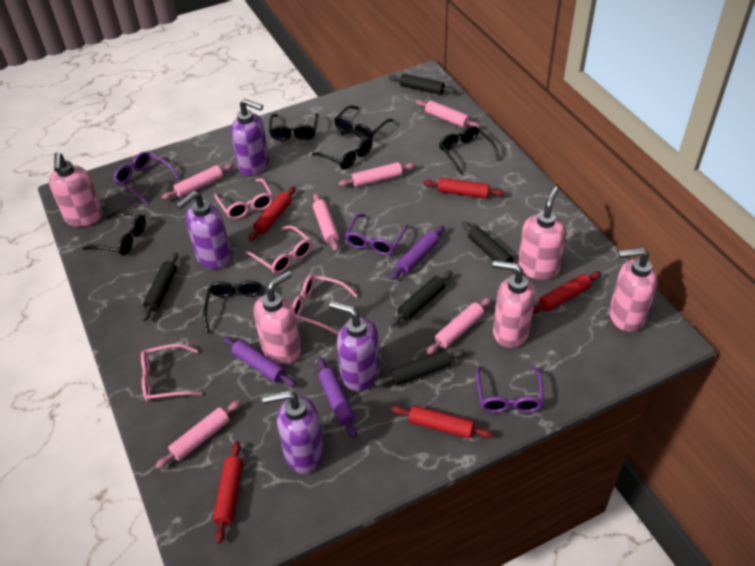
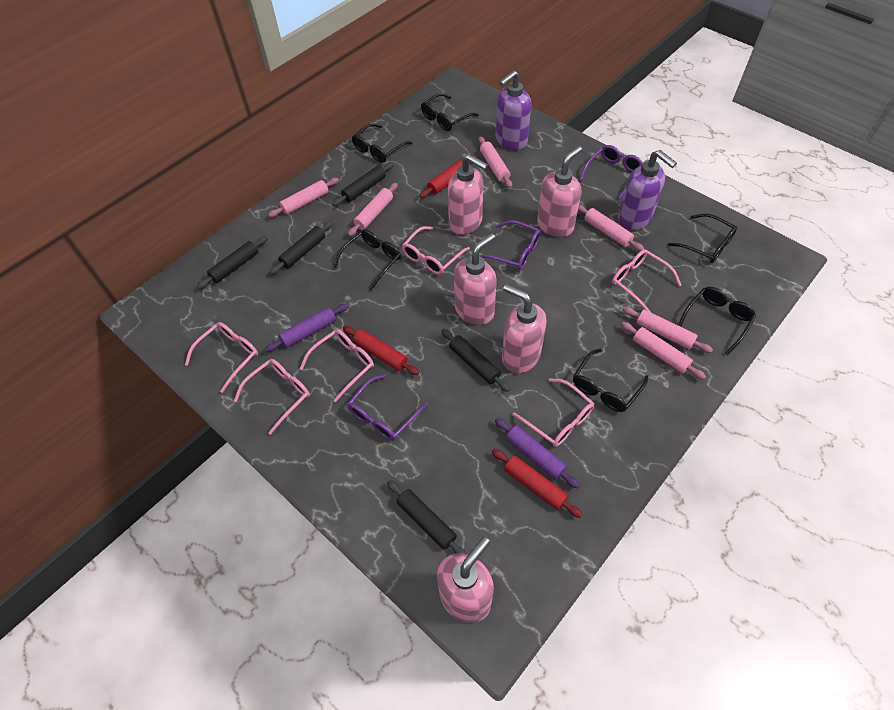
pink glasses: [141,344,202,402] [214,178,273,219] [245,225,312,274] [292,275,358,335] = 4 -> [185,322,258,393] [234,359,310,435] [300,329,374,402] [402,226,470,275] [513,378,594,447] [612,249,681,312] = 6
purple rolling pin: [222,336,296,387] [317,357,357,438] [390,226,445,280] = 3 -> [265,303,349,352] [495,418,580,488] = 2
purple soap dispenser: [176,191,231,269] [231,99,269,176] [262,391,324,474] [329,301,380,391] = 4 -> [495,70,531,150] [618,150,677,230] = 2
red rolling pin: [213,441,243,544] [248,186,295,241] [391,405,493,439] [423,178,505,198] [532,271,601,314] = 5 -> [343,326,419,375] [420,155,477,198] [492,449,583,518] = 3

